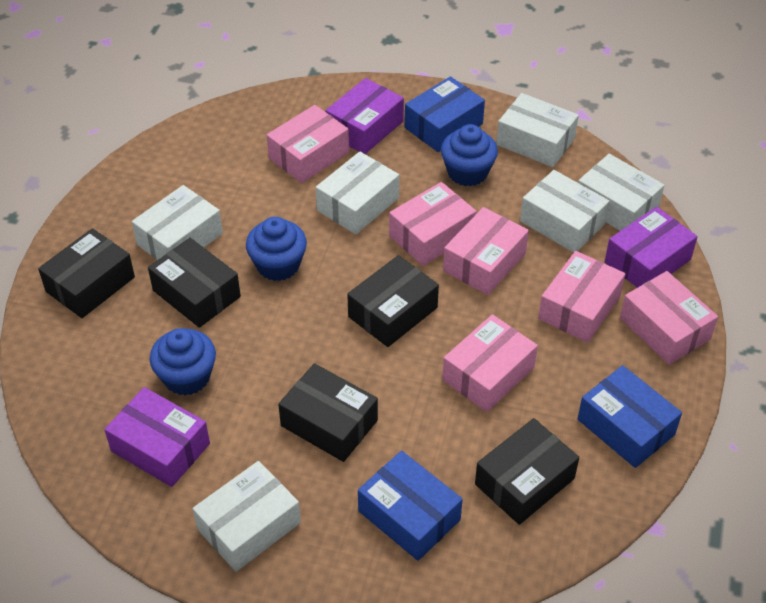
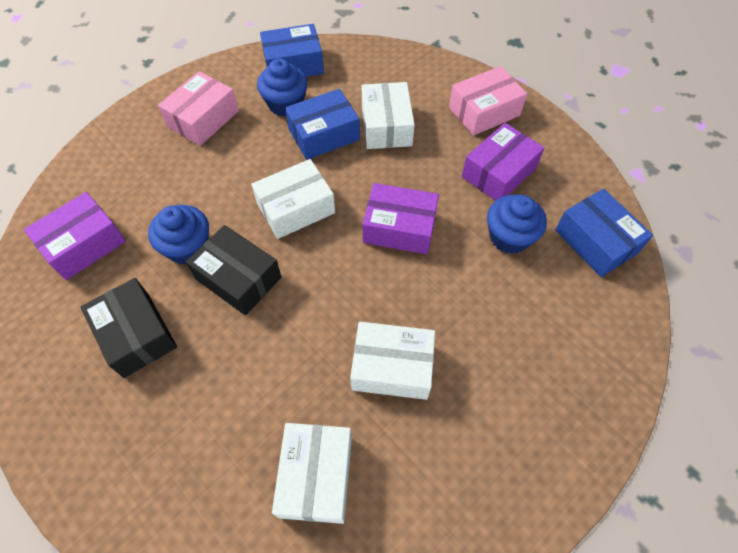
black box: [38,228,135,318] [148,238,241,328] [278,363,378,462] [347,255,439,347] [475,418,579,525] = 5 -> [81,278,177,378] [186,225,281,316] = 2
pink box: [267,105,349,183] [389,182,477,266] [442,314,538,412] [443,207,529,295] [538,251,625,343] [620,271,718,365] = 6 -> [158,71,239,146] [449,66,527,136] = 2
white box: [132,185,223,260] [193,461,301,572] [316,151,399,234] [496,93,579,167] [520,170,610,253] [578,154,664,231] = 6 -> [251,159,335,239] [272,423,352,524] [350,322,435,400] [362,82,415,149] = 4

